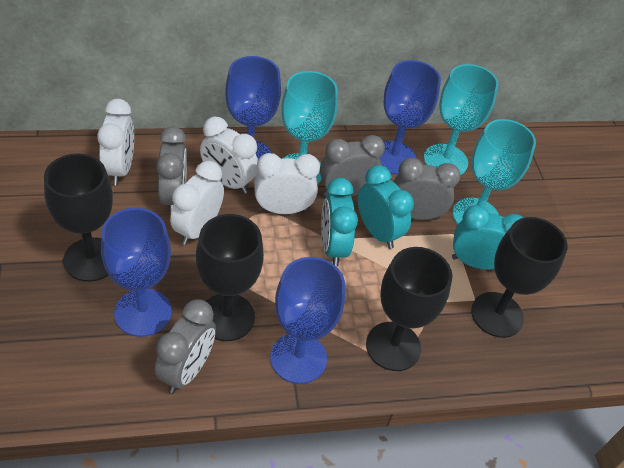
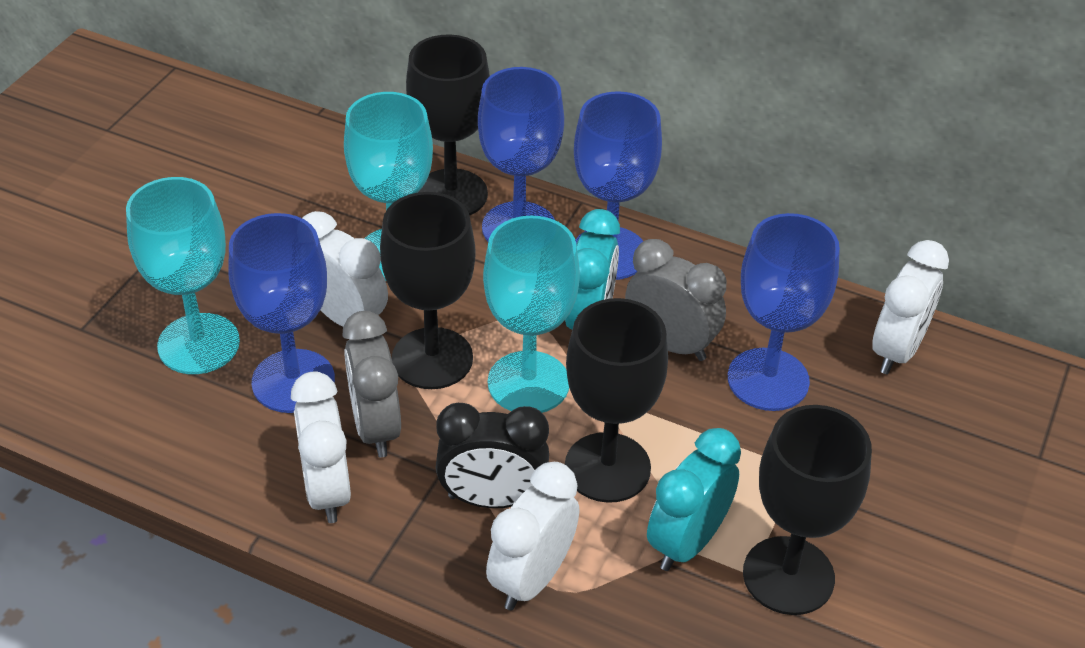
black clock: none = 0 -> [436,403,549,508] = 1
grey clock: [155,299,216,393] [156,126,187,214] [320,135,385,196] [393,158,461,220] = 4 -> [342,311,401,457] [625,239,726,361] = 2
turquoise clock: [321,178,358,266] [358,165,414,249] [452,205,523,270] = 3 -> [565,209,620,330] [647,428,741,571] = 2

